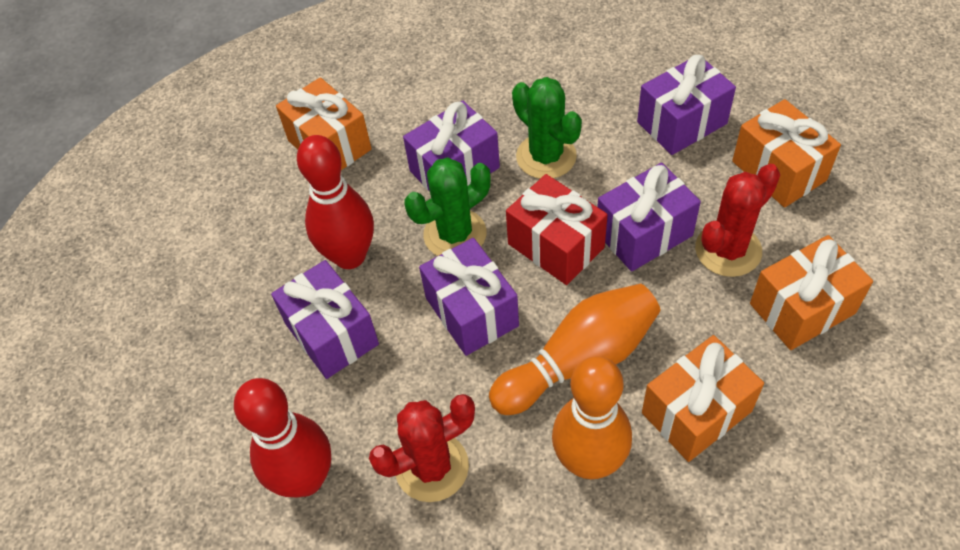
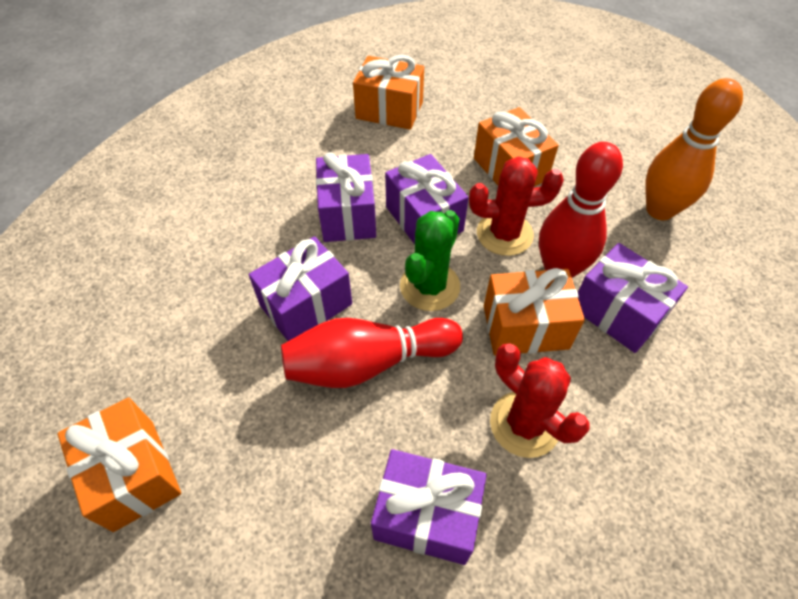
green cactus: [404,157,490,256] [512,77,582,179] = 2 -> [400,210,460,311] = 1
orange bowling pin: [489,284,660,415] [552,356,632,479] = 2 -> [645,78,743,220] = 1
red gift: [506,174,608,285] = 1 -> none = 0

